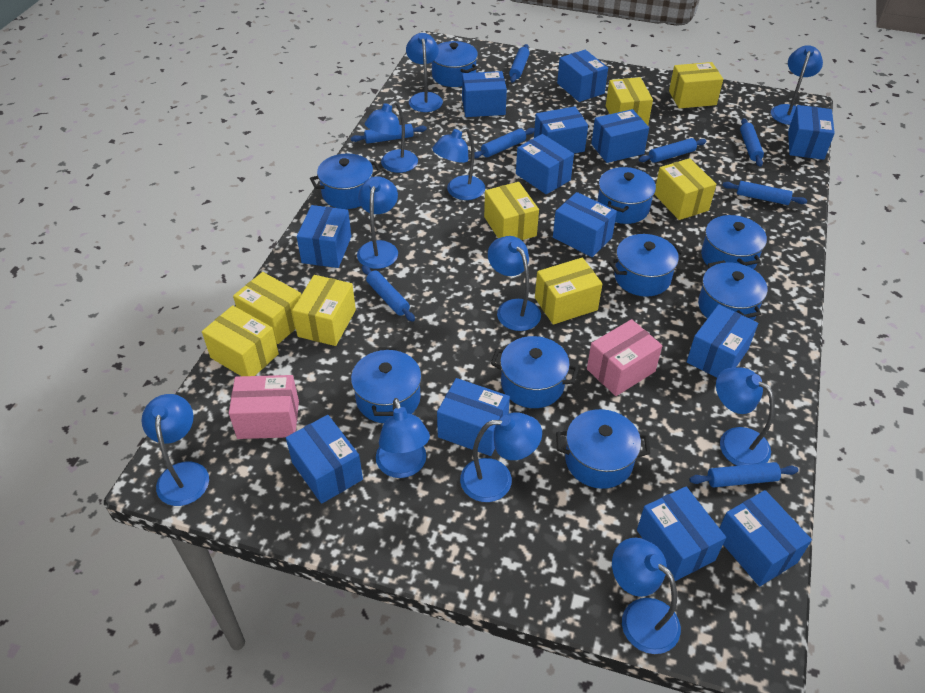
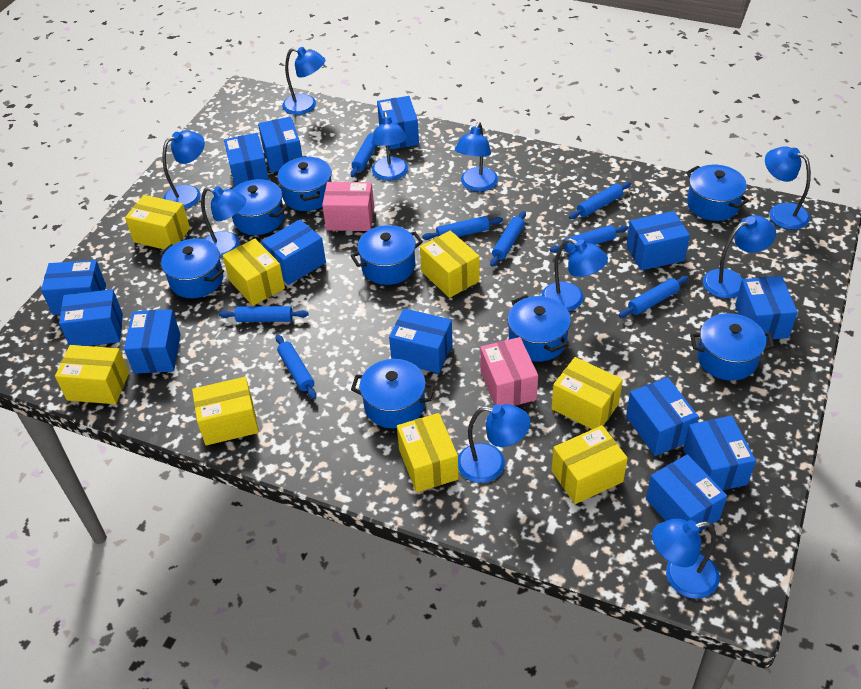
blue lamp: [142,394,209,506] [357,176,398,269] [365,101,418,173] [376,398,430,478] [406,33,443,112] [432,127,485,200] [460,412,542,502] [488,236,541,331] [612,538,681,654] [716,367,775,466] [771,45,823,125] = 11 -> [162,130,205,209] [201,186,246,258] [282,47,325,115] [371,112,408,181] [455,122,498,192] [458,404,530,483] [542,238,608,312] [652,519,720,599] [703,215,776,298] [765,146,811,230] = 10
blue pot: [310,153,381,209] [351,347,421,423] [432,41,478,87] [491,336,579,408] [556,409,650,489] [597,167,656,224] [609,234,684,297] [698,260,768,320] [701,214,767,269] = 9 -> [160,238,224,298] [230,179,288,235] [277,156,332,211] [350,225,423,285] [351,359,435,428] [507,295,571,361] [686,165,749,221] [690,313,775,381] = 8

